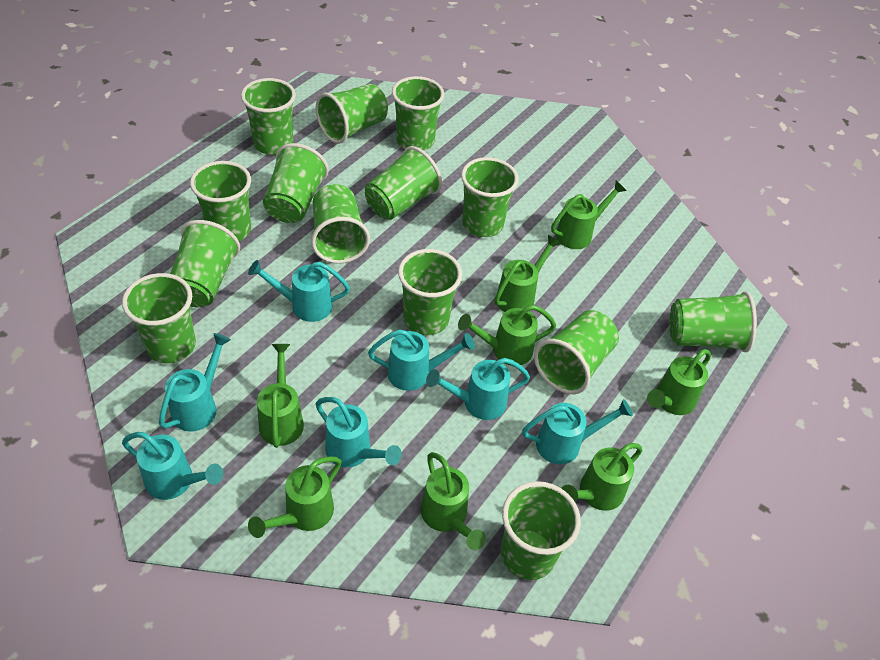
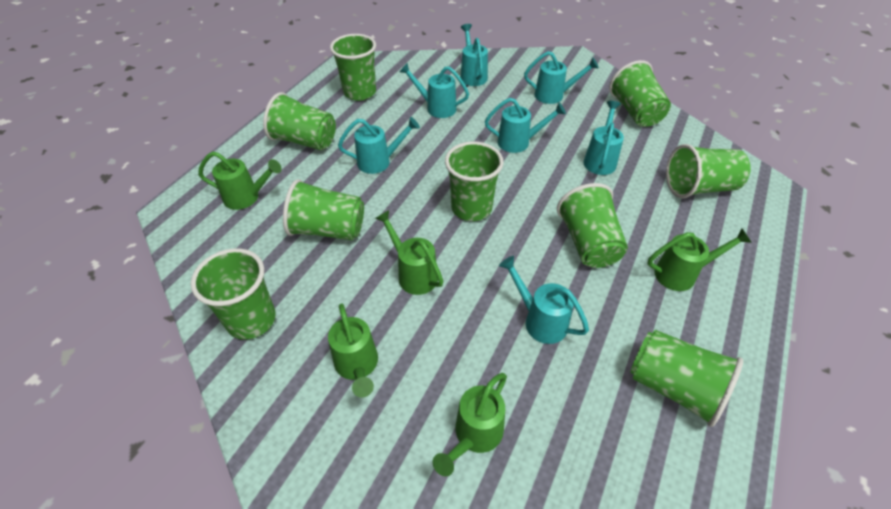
green cup: [122,273,196,363] [170,220,240,307] [190,161,251,241] [241,78,296,155] [263,143,329,223] [311,184,370,264] [316,84,388,144] [365,146,442,220] [392,76,445,151] [398,249,462,335] [461,157,519,237] [501,481,581,580] [534,310,619,394] [670,291,757,352] = 14 -> [191,248,276,340] [263,92,336,150] [283,179,364,240] [330,34,376,101] [445,142,504,221] [557,183,628,268] [609,60,671,127] [630,330,743,427] [666,144,751,198] = 9
green watering can: [248,456,341,538] [257,344,304,448] [421,452,486,550] [458,305,556,366] [495,235,561,312] [551,181,627,249] [562,443,642,511] [647,349,711,415] = 8 -> [198,152,282,210] [328,303,378,397] [375,210,444,295] [433,373,507,476] [647,228,752,291] = 5

